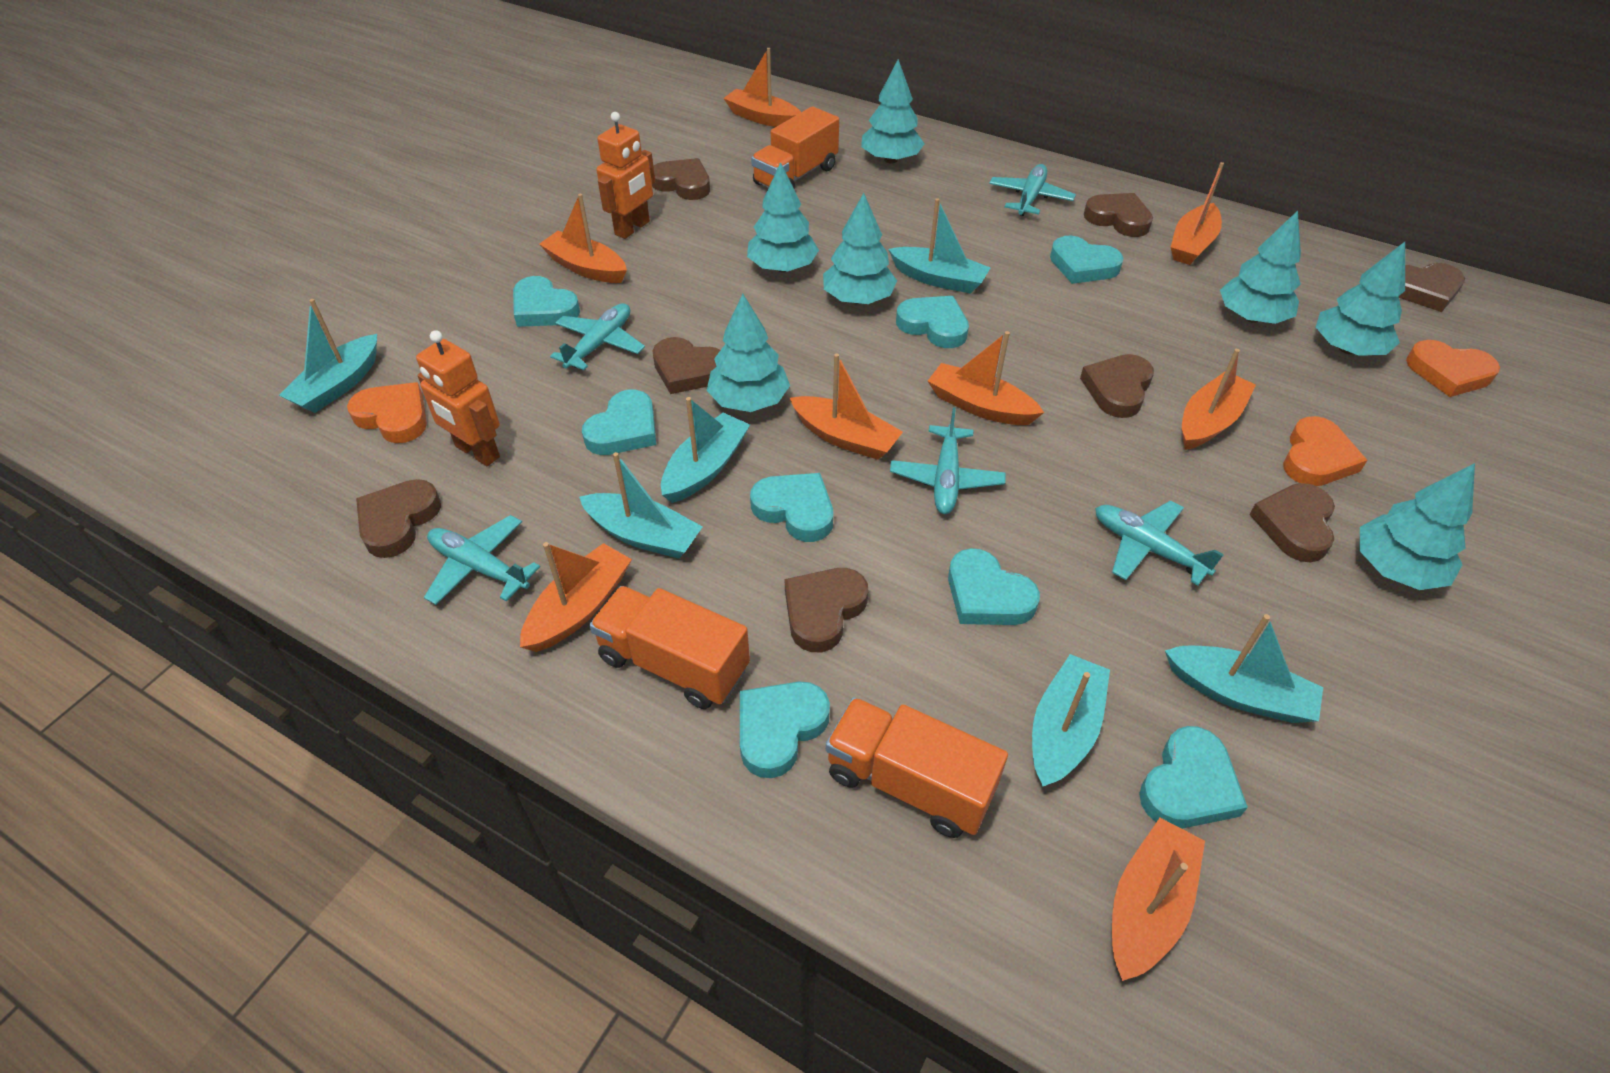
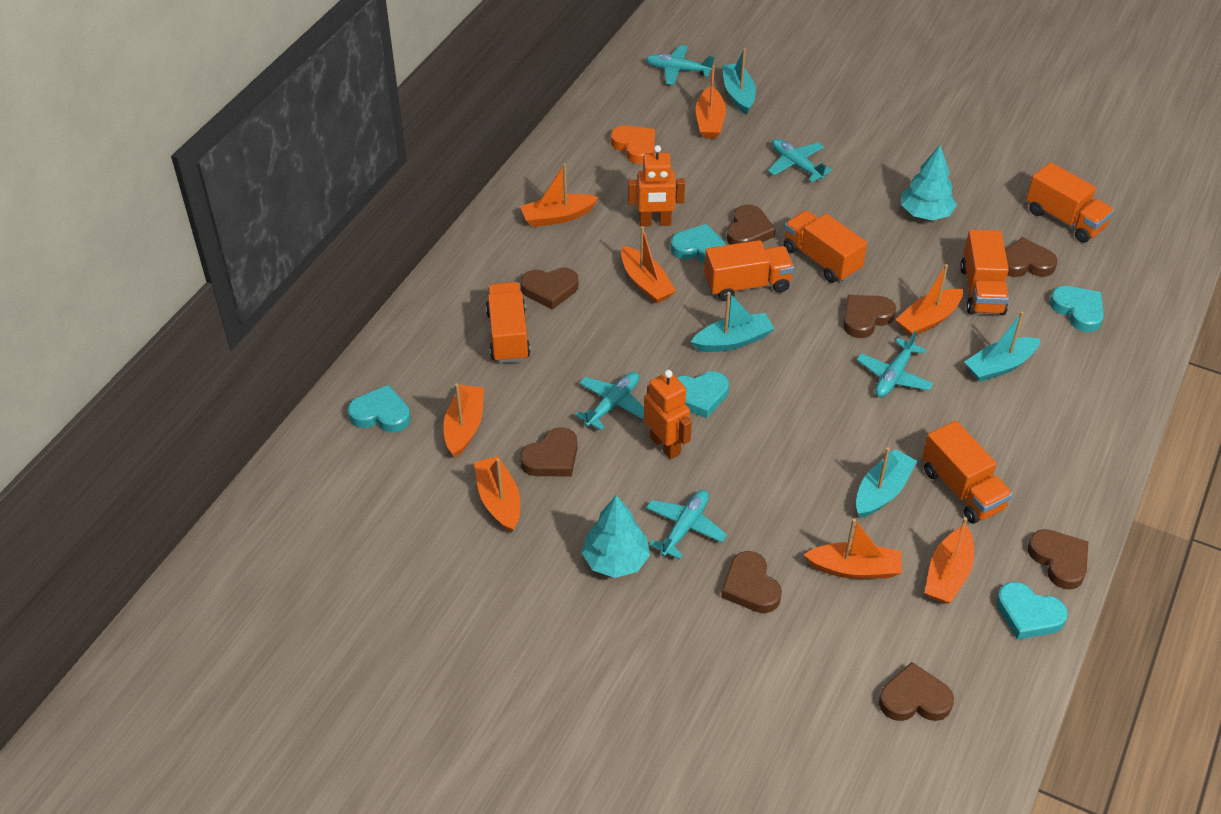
orange heart: [347,382,427,443] [1283,416,1367,486] [1406,340,1500,397] = 3 -> [611,125,655,164] = 1
orange truck: [589,586,750,709] [751,106,839,188] [826,697,1008,838] = 3 -> [486,282,531,363] [704,240,794,301] [784,210,867,283] [922,421,1013,524] [960,230,1009,315] [1026,162,1114,243] = 6
turquoise boat: [279,299,377,413] [579,452,703,559] [661,397,750,503] [888,198,991,294] [1032,654,1110,787] [1165,614,1323,723] = 6 -> [691,292,774,352] [722,48,756,115] [856,447,917,518] [964,312,1040,382] = 4
turquoise heart: [513,276,580,327] [582,389,656,455] [740,682,830,778] [750,473,833,542] [896,296,969,348] [948,548,1040,625] [1050,236,1123,284] [1139,726,1248,829] = 8 -> [348,385,411,432] [671,224,726,263] [676,371,729,419] [996,582,1068,640] [1050,286,1104,332] = 5
turquoise tree: [707,294,790,412] [747,162,819,272] [823,193,897,304] [861,59,924,164] [1220,211,1301,324] [1316,242,1405,356] [1360,463,1475,590] = 7 -> [582,495,650,578] [901,145,957,221] = 2

